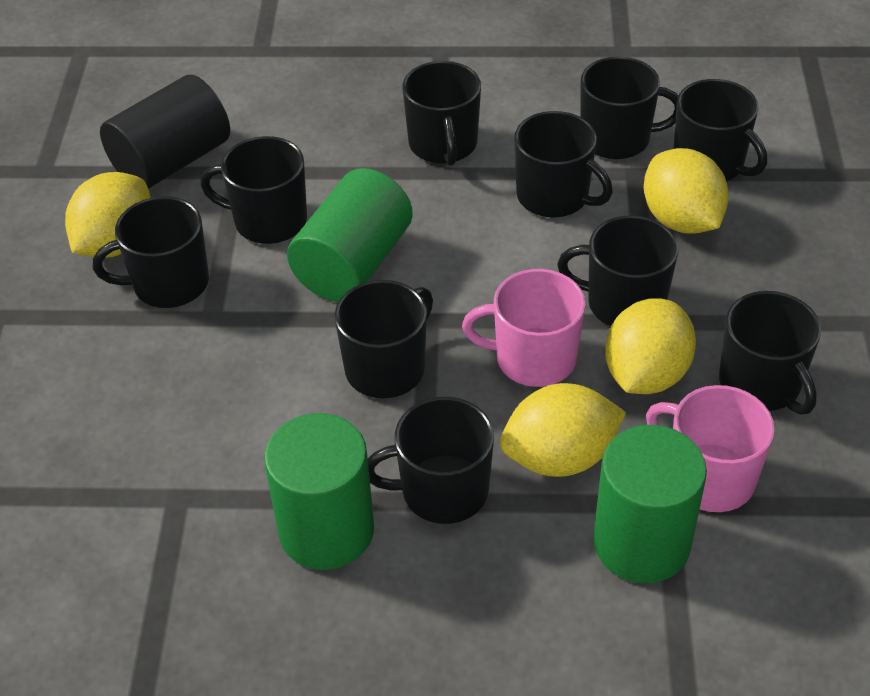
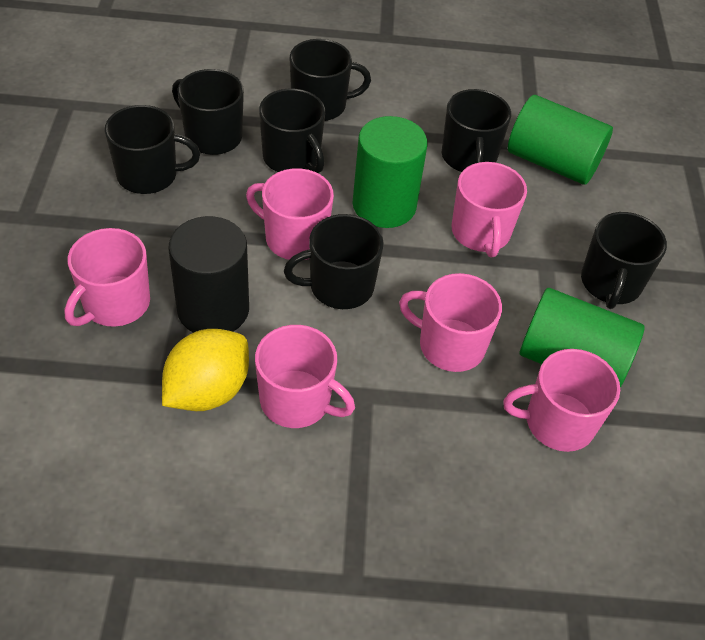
black mug: [93,196,209,308] [200,136,307,244] [335,280,433,398] [368,397,494,524] [402,61,481,166] [514,111,613,218] [557,215,678,326] [580,56,678,159] [674,79,767,181] [719,291,821,415] = 10 -> [105,105,200,194] [172,69,244,155] [259,89,325,173] [284,214,384,309] [290,39,371,121] [442,89,511,172] [581,212,667,309] = 7
pink mug: [462,269,586,387] [646,385,775,512] = 2 -> [65,228,150,327] [246,168,334,260] [255,325,355,428] [399,273,502,372] [452,162,527,257] [503,349,620,452] = 6
yellow lemon: [65,172,151,258] [500,383,626,477] [605,298,696,394] [644,148,729,234] = 4 -> [162,329,249,411] = 1

